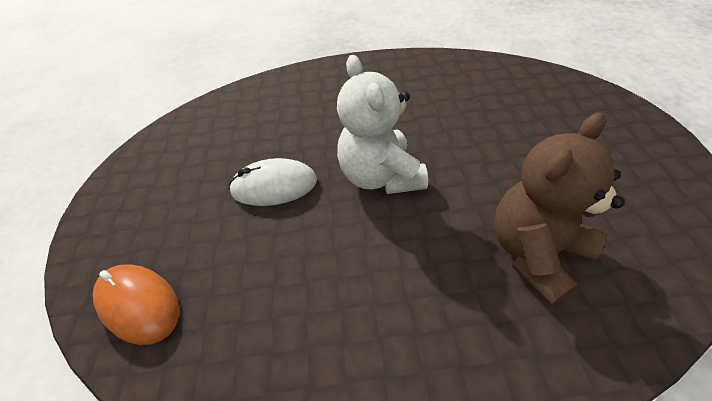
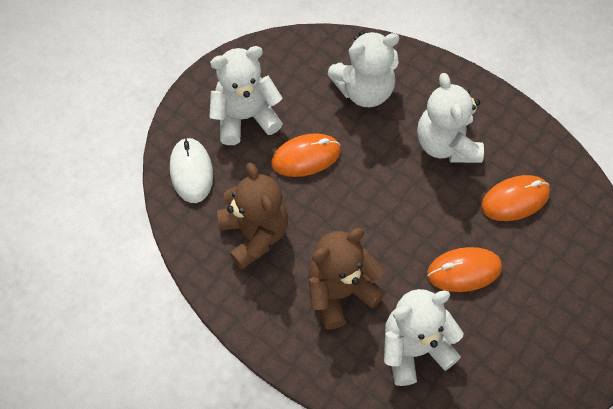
brown teddy bear: [494,112,624,306] = 1 -> [217,162,288,270] [309,228,385,329] = 2
orange mouse: [93,264,179,345] = 1 -> [271,133,341,177] [427,247,502,292] [481,175,550,221] = 3
white teddy bear: [337,55,428,194] = 1 -> [209,46,283,145] [328,31,399,107] [384,289,464,386] [417,73,484,163] = 4

